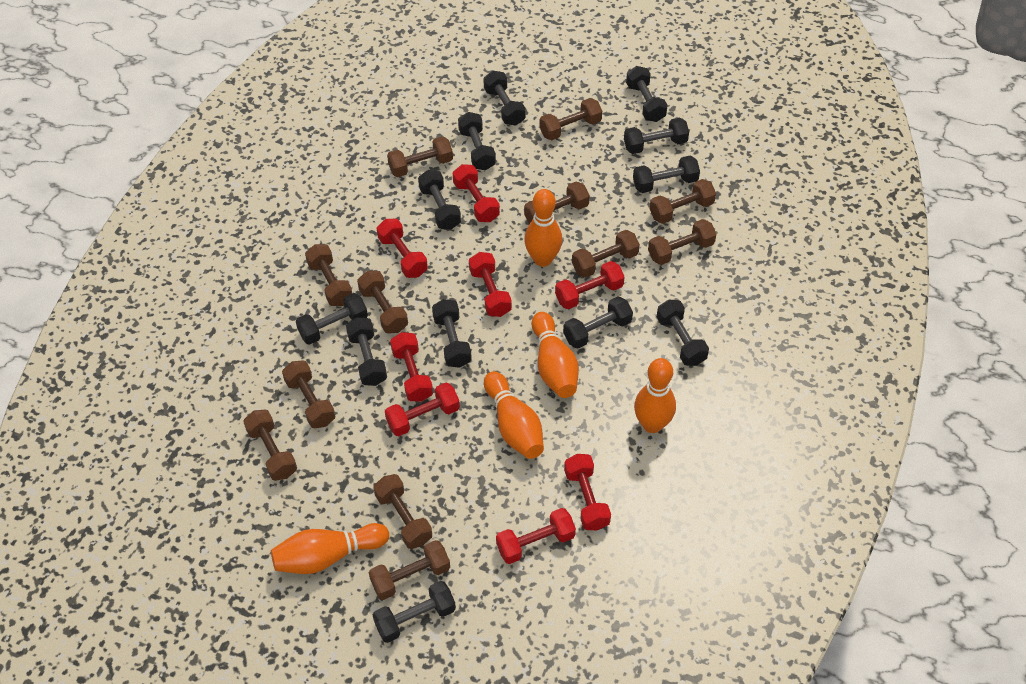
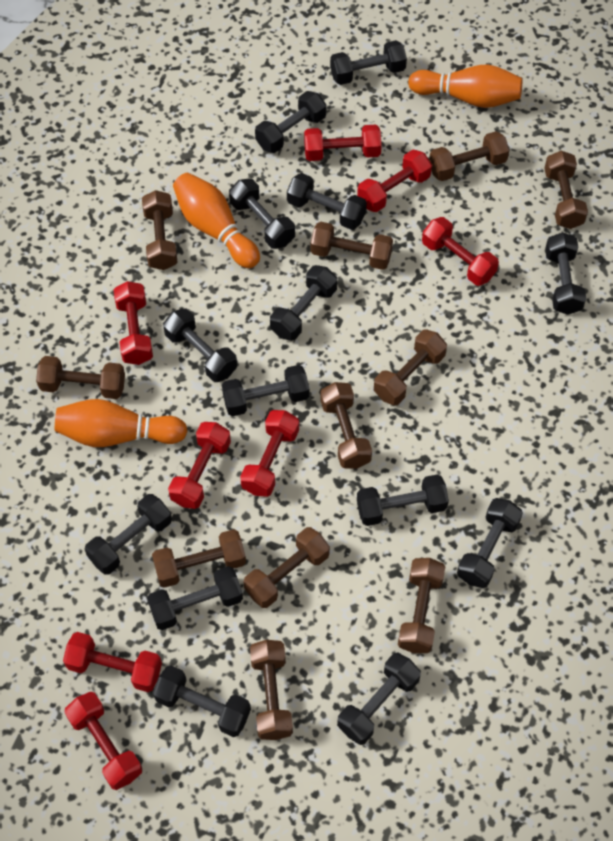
black dumbbell: [296,293,368,344] [346,317,387,386] [373,581,456,643] [418,170,461,230] [432,299,472,368] [458,112,496,170] [483,71,526,125] [563,296,633,348] [624,117,689,154] [626,66,668,122] [633,156,700,193] [657,300,709,366] = 12 -> [85,494,172,575] [147,566,243,630] [153,665,251,737] [163,308,237,382] [222,365,309,416] [229,178,295,249] [255,91,326,153] [270,265,337,341] [287,173,367,230] [330,40,407,85] [337,653,421,745] [357,474,449,526] [457,498,523,588] [545,232,586,315] = 14
brown dumbbell: [243,409,297,481] [282,360,335,428] [305,244,352,306] [357,271,408,334] [369,540,450,600] [373,474,432,549] [387,136,453,177] [524,182,590,224] [540,98,602,140] [572,230,640,278] [648,219,716,265] [650,179,716,224] = 12 -> [36,356,125,399] [142,190,178,270] [152,529,246,588] [243,527,330,608] [250,640,293,740] [310,222,393,270] [320,382,372,469] [374,329,447,405] [398,558,445,653] [429,131,509,181] [544,151,588,229] = 11
orange bowling pin: [271,523,389,574] [484,371,544,459] [524,189,562,267] [532,312,579,398] [634,358,676,433] = 5 -> [55,399,188,447] [173,173,260,268] [408,65,522,108] = 3

